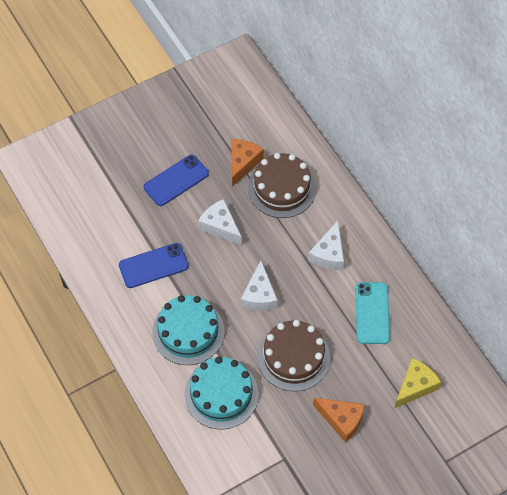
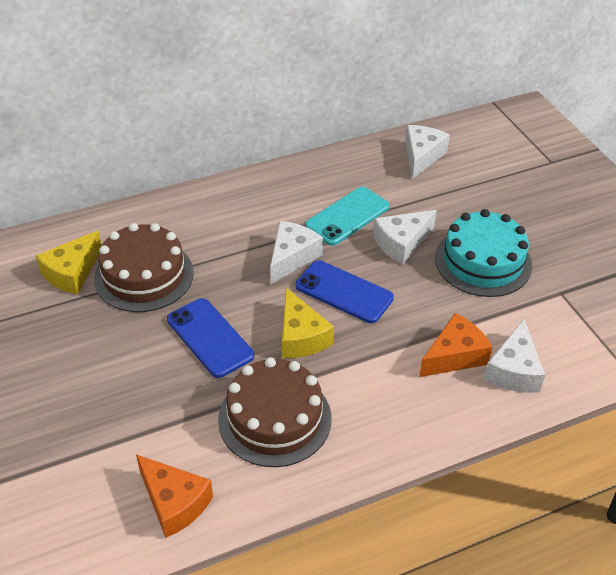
turquoise cake: [152,295,225,365] [184,356,259,429] = 2 -> [435,209,532,297] = 1
white cheese: [198,199,242,245] [241,260,278,311] [308,221,344,270] = 3 -> [270,221,323,284] [373,210,437,264] [405,125,450,179] [484,319,545,393] = 4
yellow cheese: [394,358,441,408] = 1 -> [36,231,102,295] [282,288,334,358] = 2

